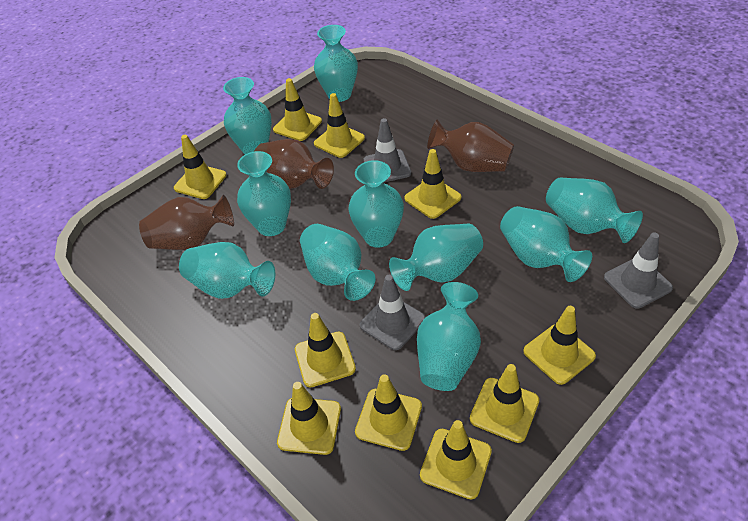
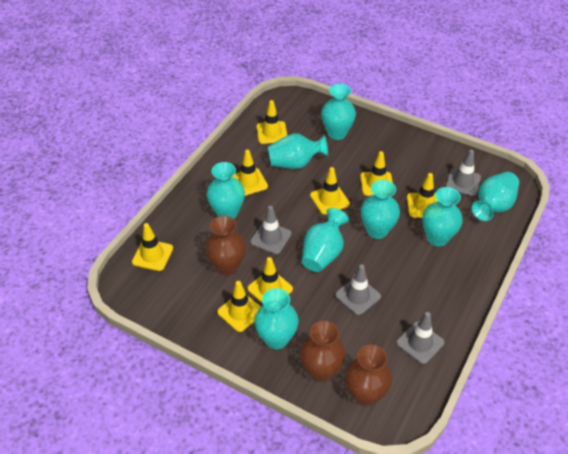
grey traffic cone: [360,275,425,350] [364,118,411,182] [604,232,673,309] = 3 -> [250,206,292,254] [335,264,381,315] [396,312,444,364] [446,150,481,196] = 4
turquoise vase: [179,242,275,299] [223,77,272,154] [237,151,291,236] [300,224,376,301] [314,25,358,102] [348,160,404,248] [389,224,483,291] [417,282,481,391] [500,206,592,282] [546,177,643,243] = 10 -> [207,162,245,219] [254,288,299,349] [268,133,329,169] [302,208,349,272] [321,83,356,140] [361,180,400,239] [422,187,463,246] [471,172,519,221] = 8
yellow traffic cone: [174,135,227,199] [273,78,322,141] [277,382,341,455] [295,313,356,387] [314,93,365,158] [355,374,422,451] [405,149,461,219] [420,420,492,499] [470,364,539,443] [523,306,596,385] = 10 -> [132,223,173,271] [217,281,261,332] [233,150,268,196] [248,257,293,304] [257,100,287,144] [310,167,350,215] [360,151,393,196] [407,173,438,218] = 8

